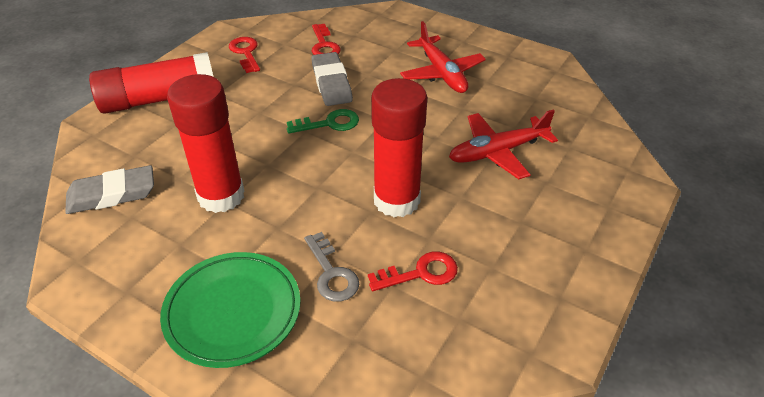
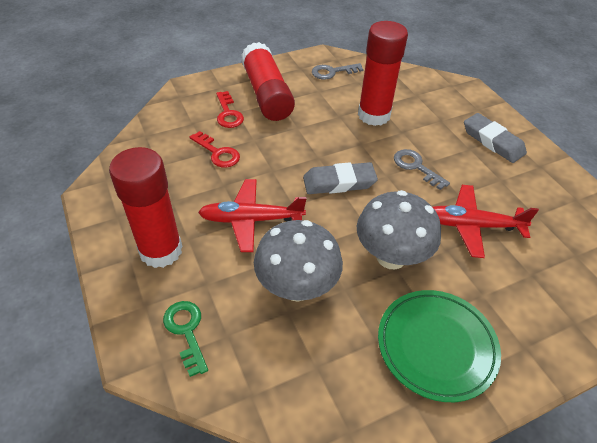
grey key: [304,232,359,302] = 1 -> [312,63,363,80] [394,149,450,190] = 2
grey mushroom: none = 0 -> [254,220,343,302] [357,190,441,269] = 2
red key: [229,37,260,73] [312,24,341,55] [368,252,458,291] = 3 -> [190,131,240,168] [216,91,244,128] = 2

